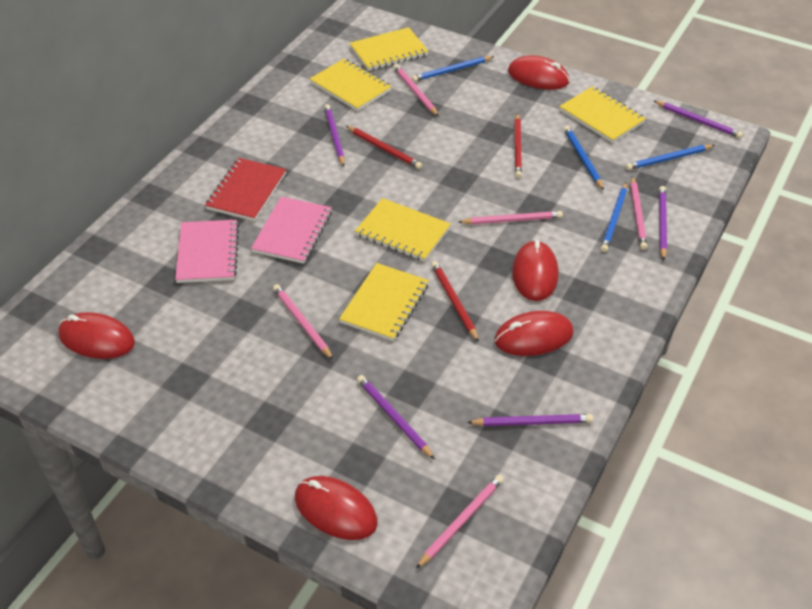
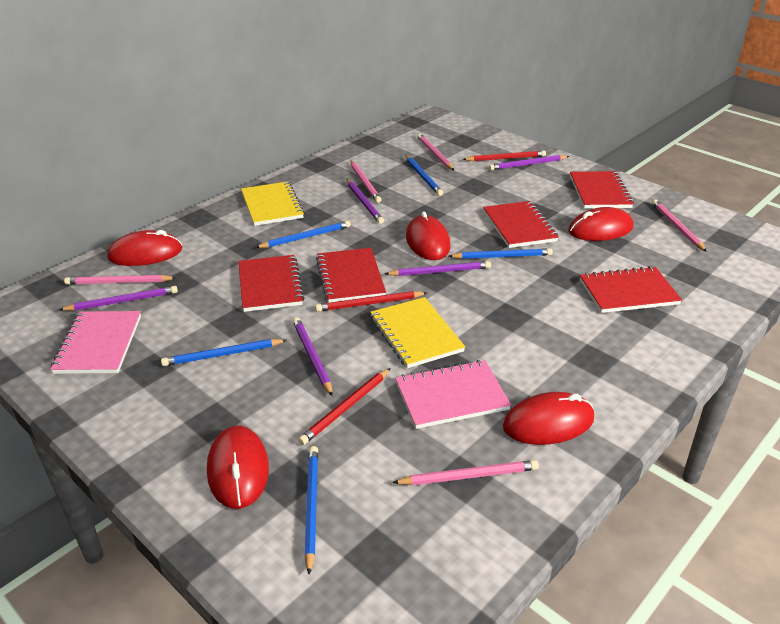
blue pencil: [412,56,494,82] [564,126,604,190] [601,182,627,252] [626,145,714,170] = 4 -> [161,339,287,366] [255,221,351,248] [304,446,318,575] [405,155,443,196] [449,248,553,259] = 5
red notebook: [205,158,286,221] = 1 -> [238,255,305,312] [316,248,386,303] [483,201,559,248] [570,171,634,208] [580,266,682,313] = 5
yellow notebook: [310,59,392,111] [339,263,429,341] [350,27,428,71] [355,198,451,262] [559,86,646,143] = 5 -> [241,181,304,226] [370,297,465,368] = 2

